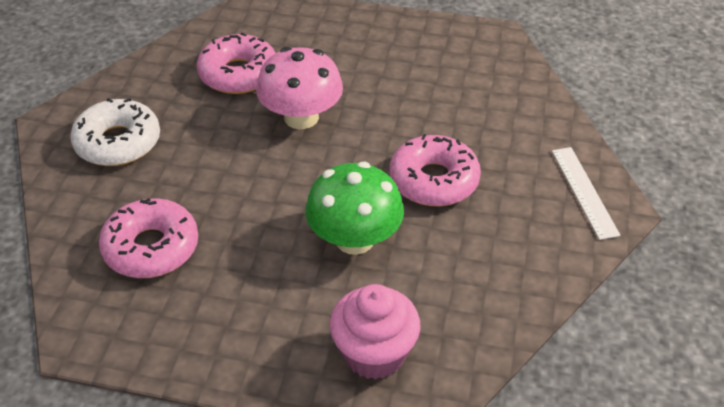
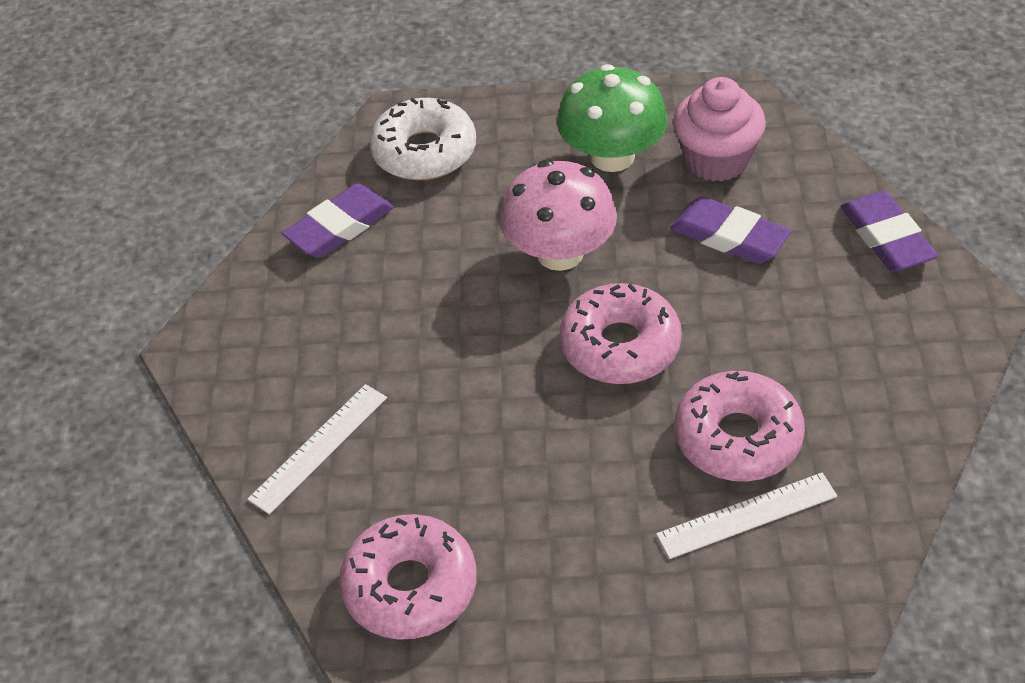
purple eraser: none = 0 -> [282,183,394,258] [670,196,792,264] [840,191,938,272] = 3
white ruler: [552,147,621,240] = 1 -> [247,384,387,515] [656,473,838,559] = 2

